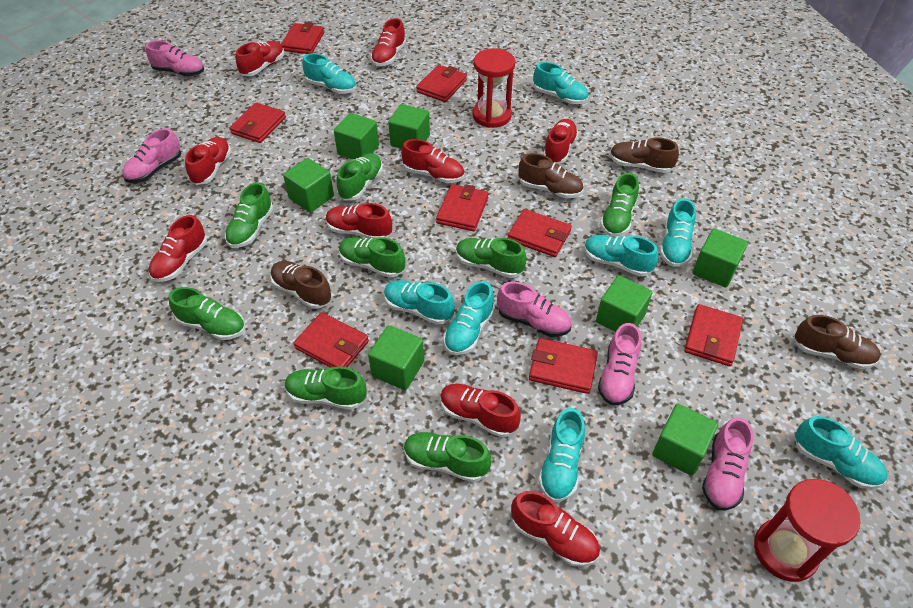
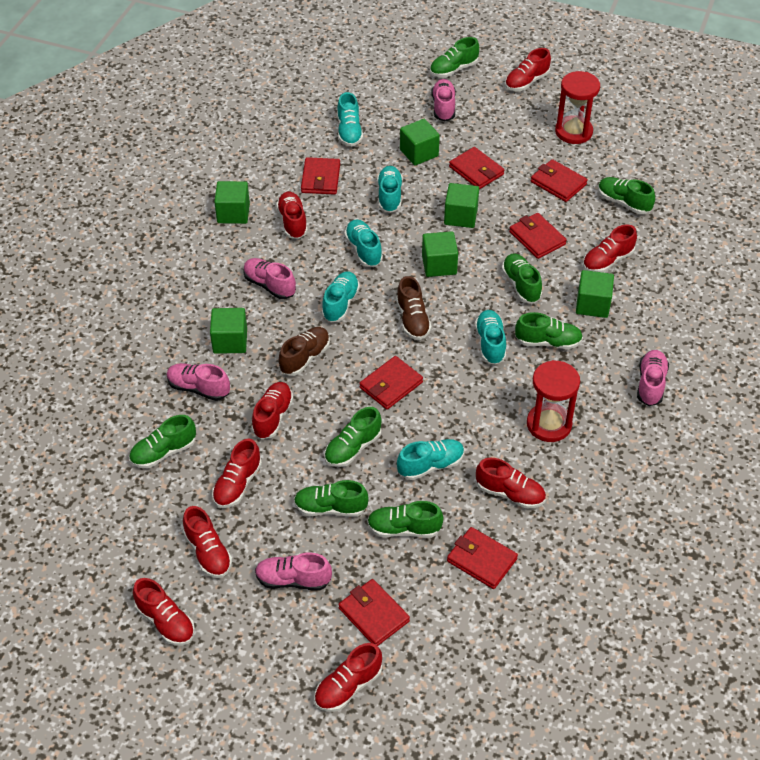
brown shoe: [270,261,332,309] [518,153,583,198] [610,138,679,173] [794,315,881,369] = 4 -> [279,327,330,376] [396,276,432,340] = 2
green cube: [283,158,334,213] [334,113,379,160] [368,325,424,390] [388,104,430,149] [596,275,653,332] [652,404,718,476] [692,228,748,288] = 7 -> [210,308,247,354] [214,181,250,224] [400,119,440,166] [422,231,458,277] [444,183,479,228] [576,270,614,318] = 6
red wallet: [229,102,286,143] [281,22,324,54] [293,312,369,368] [416,65,467,102] [436,184,489,231] [507,209,572,257] [529,338,598,394] [684,304,743,366] = 8 -> [301,157,340,195] [338,579,410,646] [359,356,423,410] [447,527,518,589] [449,147,504,189] [509,213,567,259] [531,159,588,202] = 7
turquoise shoe: [302,53,356,94] [384,280,455,325] [444,281,495,355] [533,62,588,104] [538,408,585,502] [584,235,658,276] [660,199,696,267] [795,416,887,489] = 8 -> [321,271,360,323] [337,92,363,147] [344,219,383,267] [377,166,403,213] [397,439,464,480] [475,310,506,365] = 6

